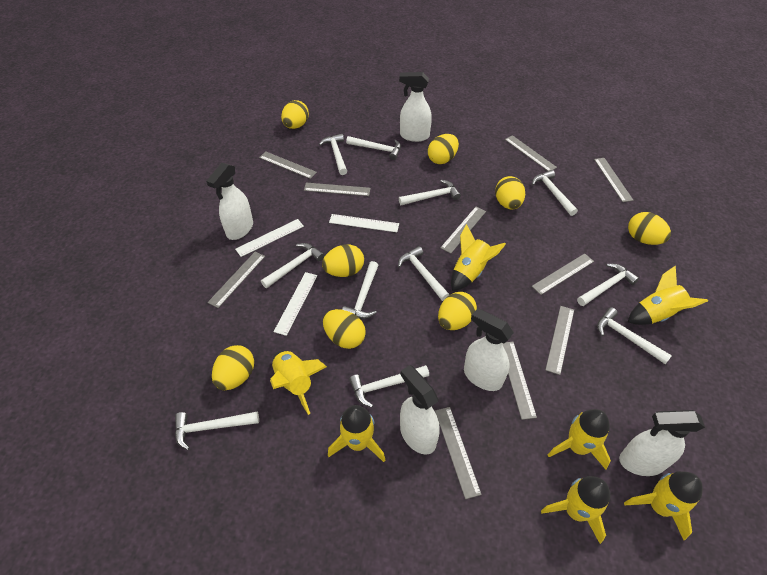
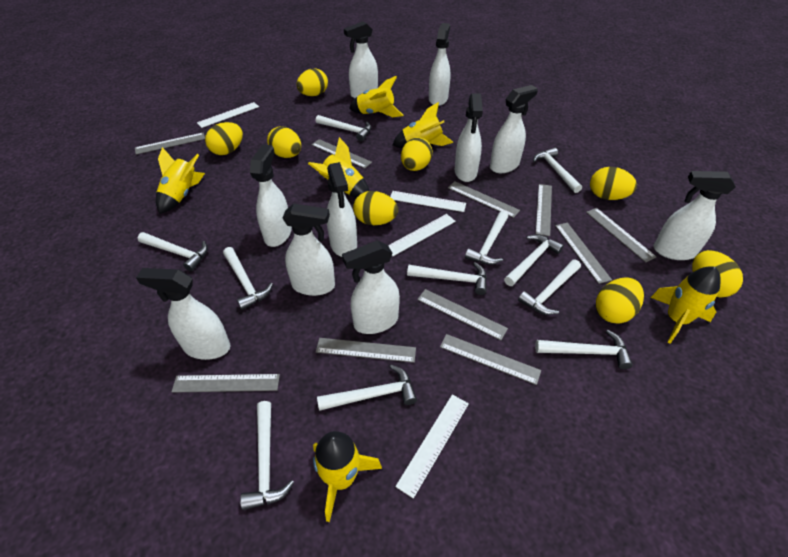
white ruler: [235,219,304,257] [274,272,317,336] [329,214,399,232] = 3 -> [197,102,259,128] [388,214,456,256] [390,191,466,212] [395,394,469,498] = 4
white spray bottle: [206,163,253,240] [399,72,432,142] [400,365,440,455] [464,308,514,391] [619,410,705,476] = 5 -> [136,268,230,360] [250,144,292,247] [283,204,335,296] [327,162,357,257] [342,240,400,334] [344,21,378,98] [429,23,451,106] [455,93,483,182] [490,85,538,173] [653,171,736,260] = 10
yellow rocket: [270,350,327,415] [328,405,385,462] [451,224,506,291] [541,476,610,544] [548,409,611,469] [624,471,702,540] [628,265,708,325] = 7 -> [156,147,205,214] [308,137,369,198] [313,431,382,522] [349,76,404,117] [392,102,453,148] [650,266,721,344] = 6

